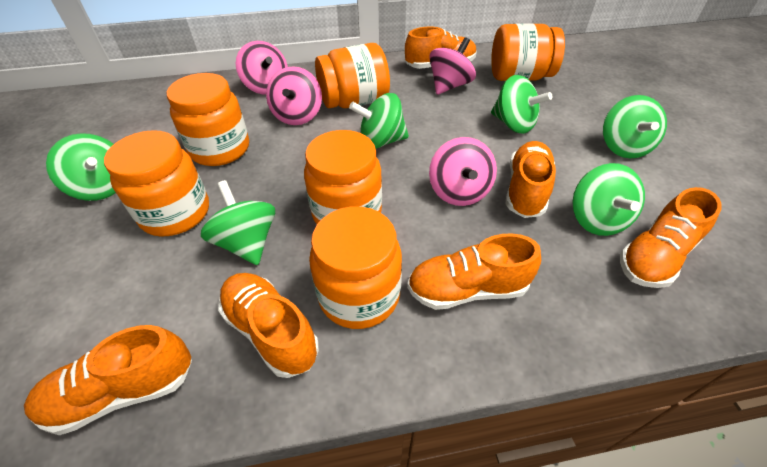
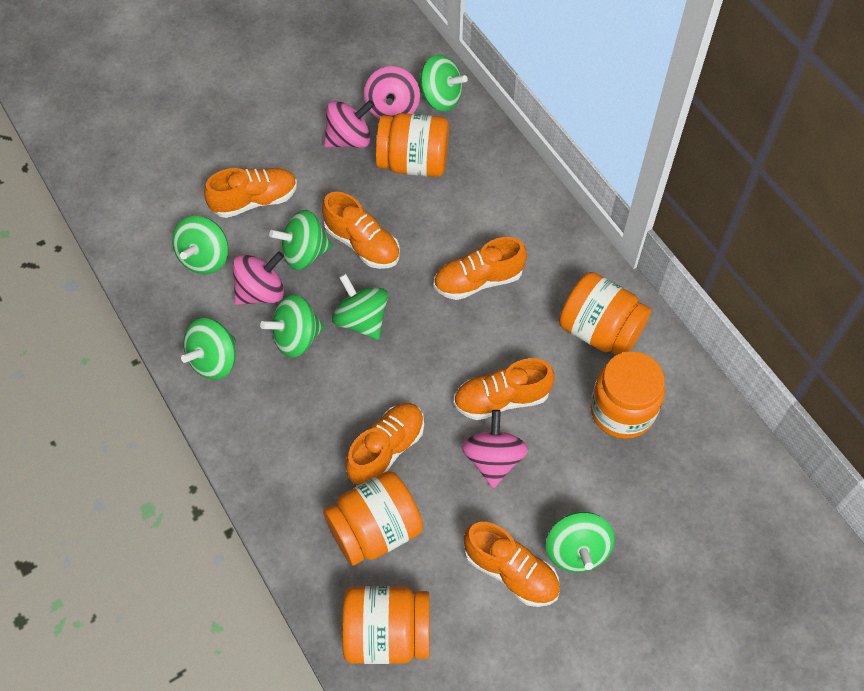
green spinning top: [46,133,116,201] [201,180,275,265] [349,93,409,149] [491,75,552,134] [572,163,645,236] [603,95,667,158] = 6 -> [172,216,228,274] [181,318,236,380] [260,294,325,358] [269,210,332,270] [332,274,388,340] [418,54,467,111] [546,512,615,572] = 7
orange jar: [104,130,209,237] [167,73,249,166] [304,130,382,224] [309,206,402,329] [315,43,390,108] [491,23,565,81] = 6 -> [323,471,423,566] [342,586,430,664] [376,113,449,177] [559,272,651,355] [590,351,665,439] = 5

